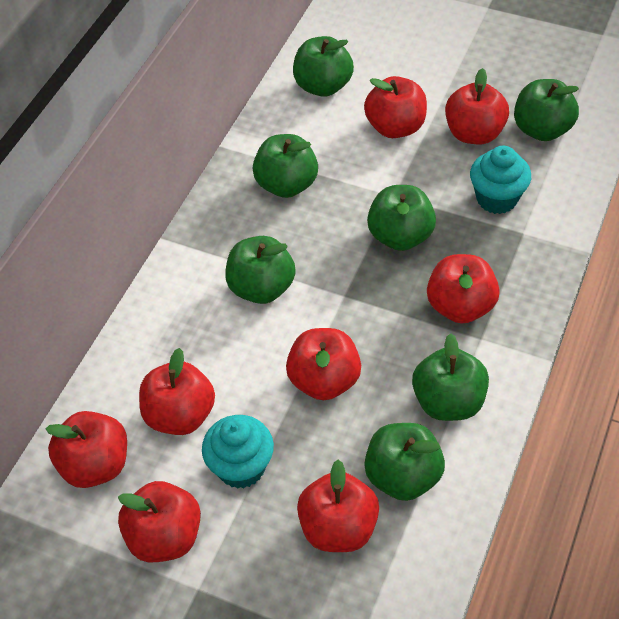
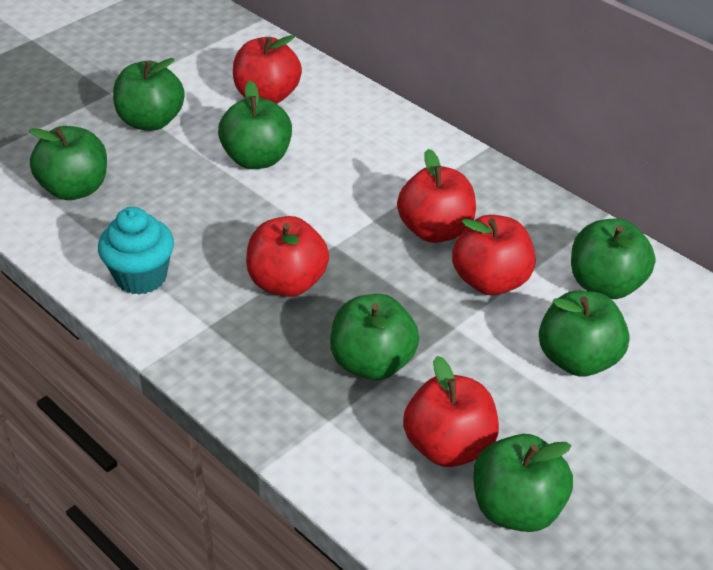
red apple: [46,411,127,488] [118,481,201,562] [139,348,215,435] [286,328,361,400] [297,460,379,552] [364,76,427,138] [427,254,500,324] [445,68,509,144] = 8 -> [233,35,302,104] [246,216,329,297] [397,149,476,243] [403,356,499,467] [452,215,536,295] = 5
turquoise cupcake: [202,415,274,489] [470,146,531,214] = 2 -> [98,207,174,295] = 1

